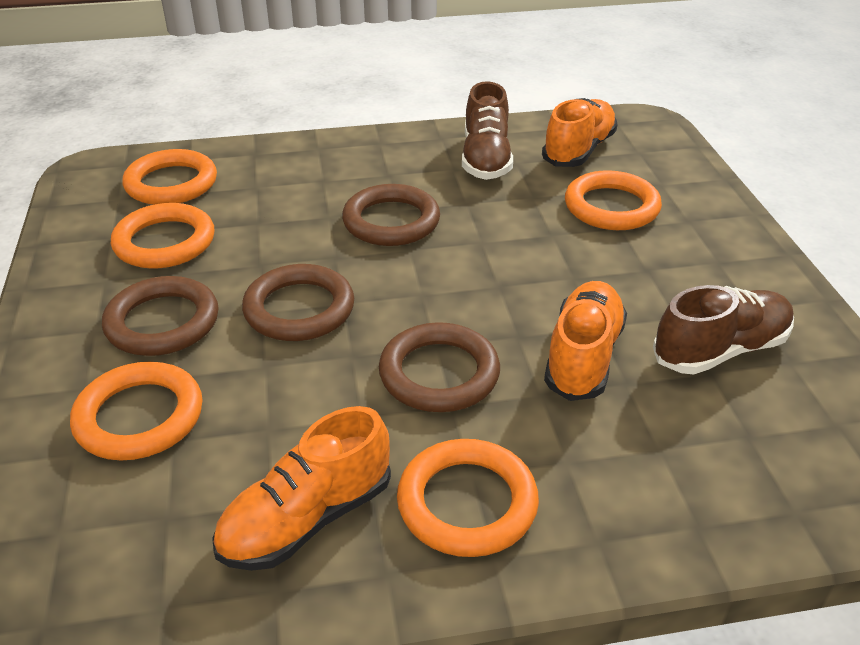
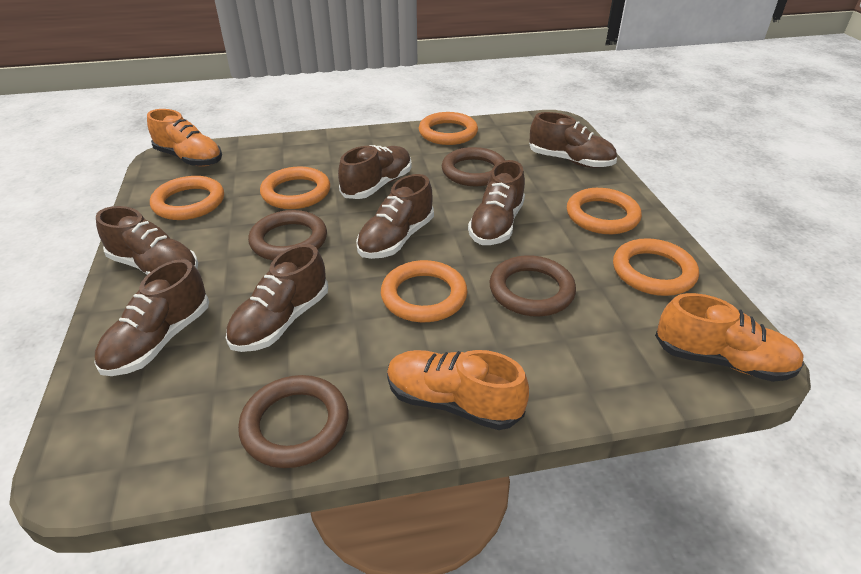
brown shoe: [462,81,513,180] [653,285,794,374] = 2 -> [94,259,209,376] [96,206,198,275] [226,244,328,352] [338,145,412,199] [356,174,434,259] [468,160,525,245] [529,112,617,168] = 7
orange ring: [70,362,203,460] [111,203,215,269] [122,149,217,205] [397,439,539,557] [565,170,662,230] = 5 -> [150,176,224,220] [260,166,330,209] [381,260,467,322] [419,112,478,145] [567,188,642,234] [613,238,699,296] = 6

